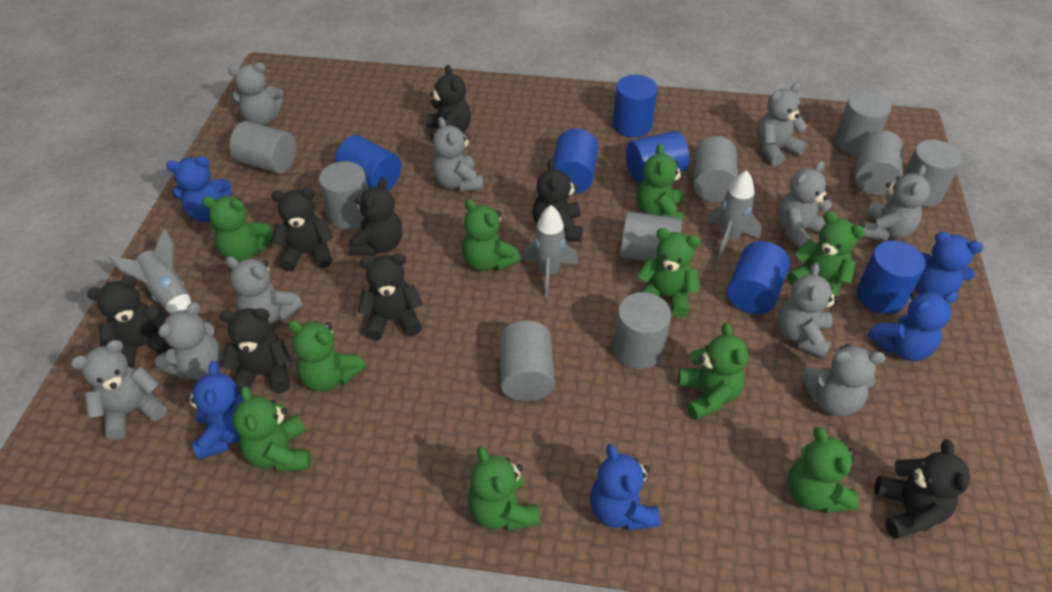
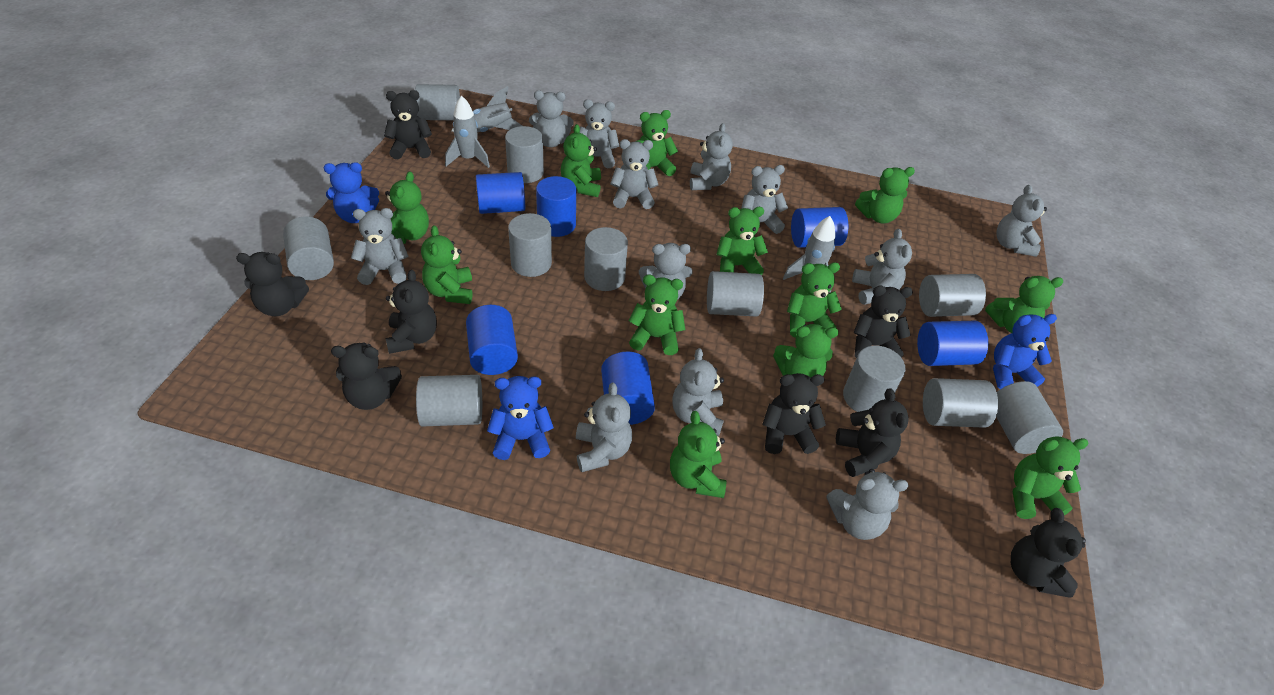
blue teddy bear: [166,156,232,222] [185,361,243,460] [590,444,660,530] [867,291,958,361] [915,232,983,297] = 5 -> [324,162,379,223] [487,376,554,460] [993,314,1057,389] = 3
green teddy bear: [202,196,274,262] [233,386,311,472] [288,320,365,392] [462,199,521,271] [468,446,540,531] [636,143,685,223] [637,228,700,318] [678,323,748,420] [787,211,865,303] [788,427,859,513] = 10 -> [385,171,429,244] [421,225,473,304] [561,124,601,197] [629,275,686,355] [636,110,678,176] [670,411,727,498] [717,207,768,275] [773,324,839,377] [787,262,842,338] [855,167,915,224] [985,276,1063,333] [1013,436,1089,519] = 12
grey cylinder: [229,121,296,174] [319,161,368,230] [499,321,555,401] [613,292,671,369] [620,211,682,261] [693,136,738,202] [835,92,891,155] [855,131,904,195] [904,140,962,207] = 9 -> [283,216,334,280] [415,84,460,120] [416,375,482,427] [505,126,544,183] [508,213,552,277] [584,227,628,291] [707,271,764,317] [843,346,905,412] [919,274,986,317] [923,378,998,428] [996,381,1063,454] = 11
grey teddy bear: [70,340,167,440] [155,302,222,380] [225,256,303,325] [228,63,283,125] [432,117,483,192] [757,83,807,166] [778,161,832,249] [778,263,839,358] [800,344,886,417] [861,165,930,241] = 10 -> [351,208,408,285] [529,90,574,147] [576,382,632,472] [580,99,619,168] [610,139,658,209] [639,243,692,300] [672,348,724,436] [690,123,733,190] [741,165,788,234] [826,469,909,540] [852,229,912,305] [997,185,1047,257] = 12

